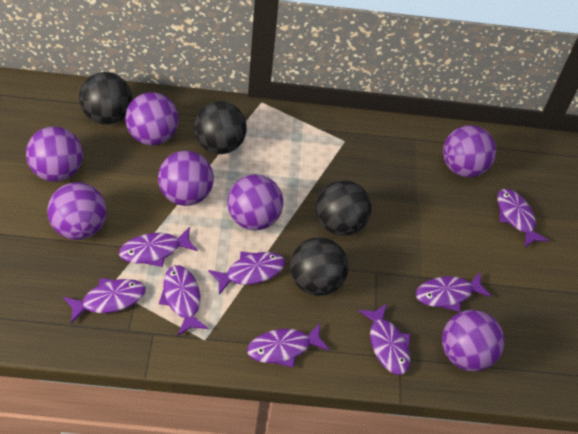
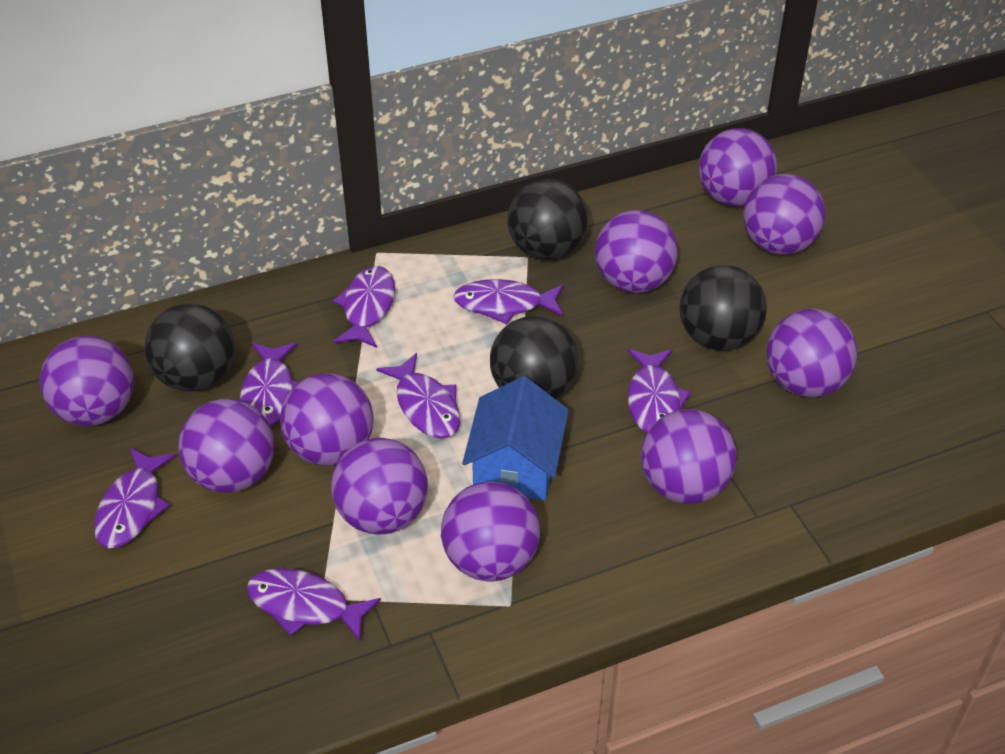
blue house: none = 0 -> [462,376,569,501] = 1
purple ball: [26,127,83,182] [47,182,107,240] [125,92,179,145] [158,150,214,206] [227,174,283,230] [442,310,504,372] [443,125,496,177] = 7 -> [40,336,134,426] [178,399,275,493] [280,373,374,466] [331,438,428,535] [441,482,540,582] [595,210,678,293] [641,409,737,504] [699,128,777,206] [743,174,825,255] [766,309,857,397] = 10
purple fish: [63,278,145,324] [119,227,198,267] [159,265,208,336] [208,251,285,295] [247,323,329,368] [359,303,410,375] [416,272,492,312] [497,189,549,248] = 8 -> [94,448,176,548] [240,343,299,427] [247,568,381,642] [333,266,395,348] [376,353,460,439] [453,279,563,324] [628,349,691,433] = 7

